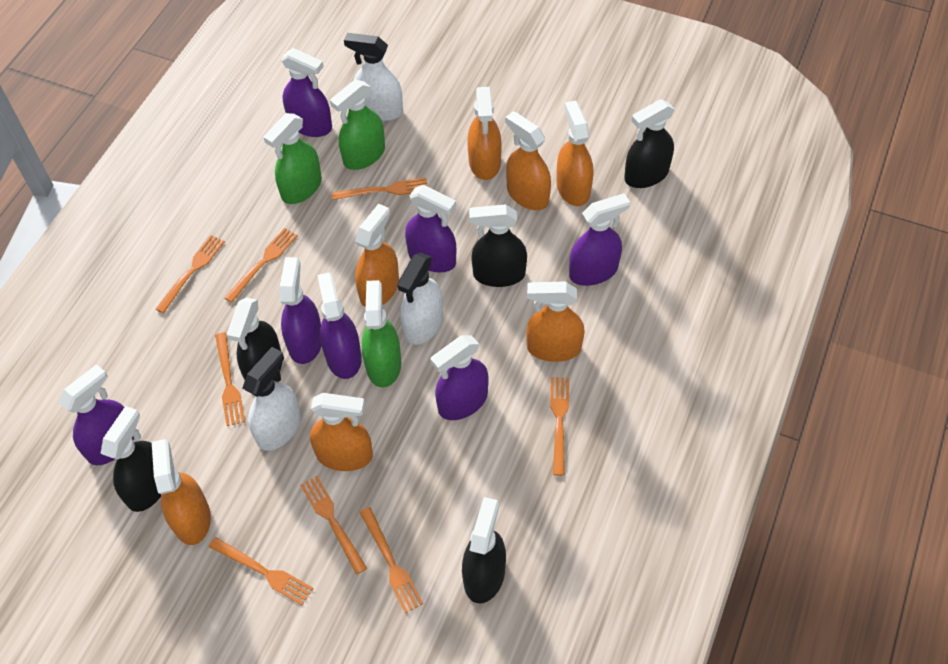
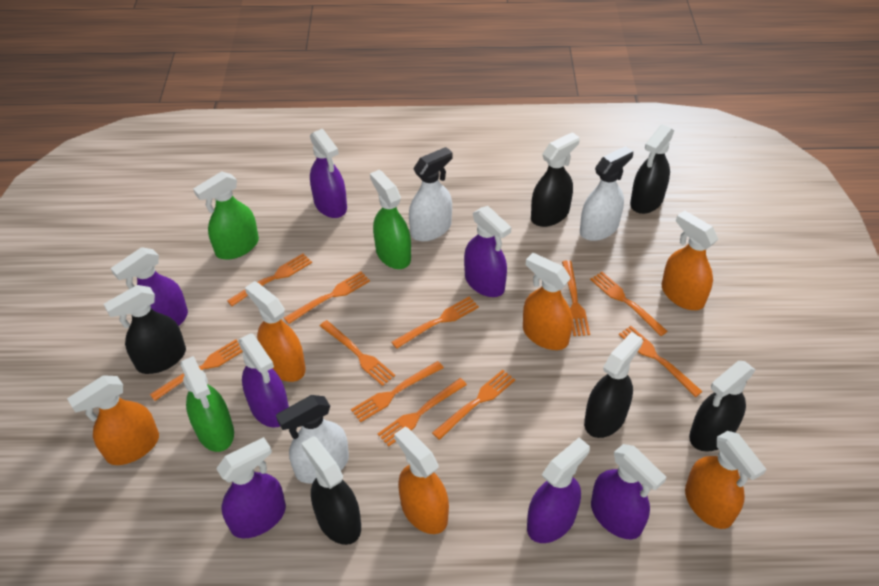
black spray bottle: [100,406,161,512] [227,298,282,380] [462,497,506,603] [469,205,527,287] [624,99,675,188] = 5 -> [104,285,186,374] [301,436,361,545] [531,132,580,227] [584,332,643,438] [630,125,674,214] [689,361,755,452] = 6
orange fork: [156,235,225,313] [209,537,314,605] [215,332,245,426] [224,228,298,303] [300,476,367,575] [332,178,428,200] [360,507,423,613] [550,377,569,476] = 8 -> [150,339,243,401] [227,253,312,306] [284,271,370,324] [320,320,395,386] [351,361,444,422] [378,378,467,446] [392,296,479,349] [432,370,515,440] [562,260,590,336] [590,272,668,336] [619,326,703,397] = 11
orange spray bottle: [152,439,211,545] [310,393,373,471] [355,204,399,307] [468,87,501,180] [505,111,551,210] [526,282,585,362] [556,101,593,206] = 7 -> [67,375,159,465] [245,281,306,382] [394,427,449,534] [523,253,573,350] [662,210,718,310] [685,431,766,529] = 6

